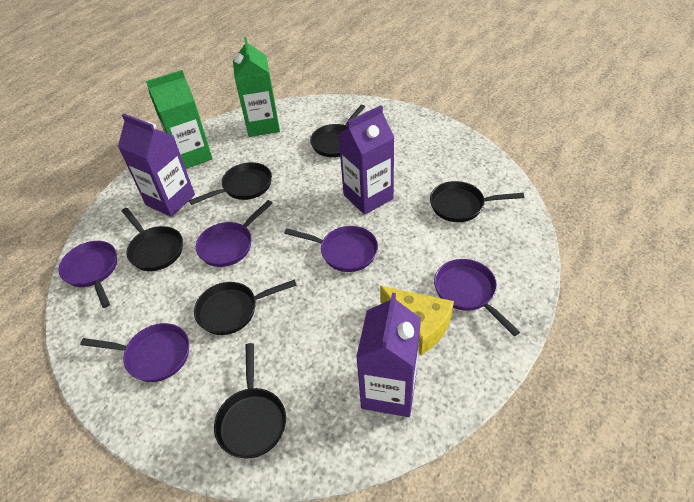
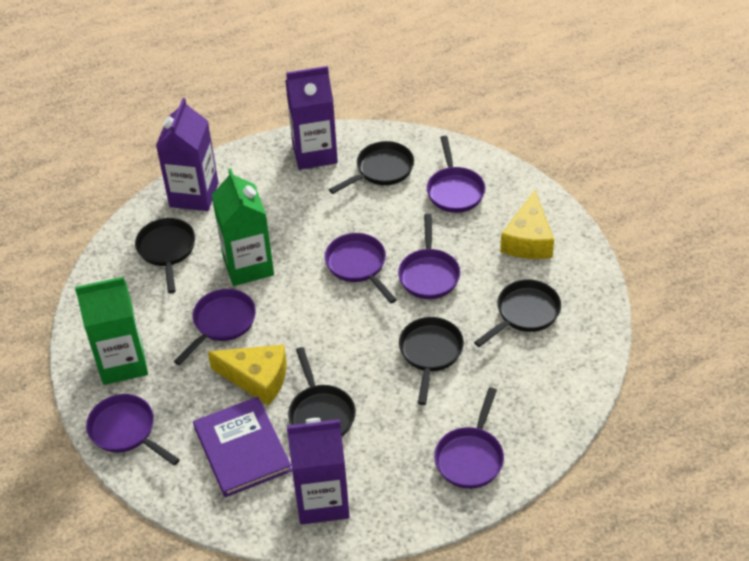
black pan: [122,208,183,271] [189,162,272,205] [194,279,297,335] [214,343,286,458] [310,105,365,157] [430,181,524,222] = 6 -> [135,218,195,293] [288,347,356,436] [329,141,414,194] [399,317,464,405] [474,280,561,347] = 5
purple book: none = 0 -> [193,397,292,497] = 1
purple pan: [59,241,117,308] [80,323,189,382] [196,200,273,267] [284,226,378,272] [434,259,520,336] = 5 -> [86,394,180,466] [174,289,256,365] [325,233,397,303] [398,214,460,299] [427,136,485,213] [434,387,504,489] = 6
yellow cheese: [380,286,454,355] = 1 -> [208,344,287,406] [500,190,554,259] = 2

